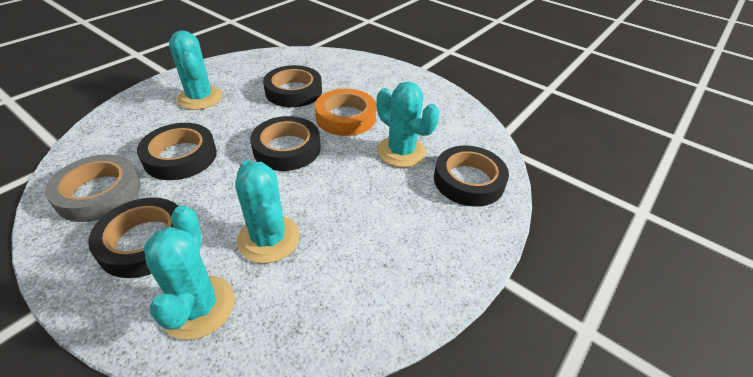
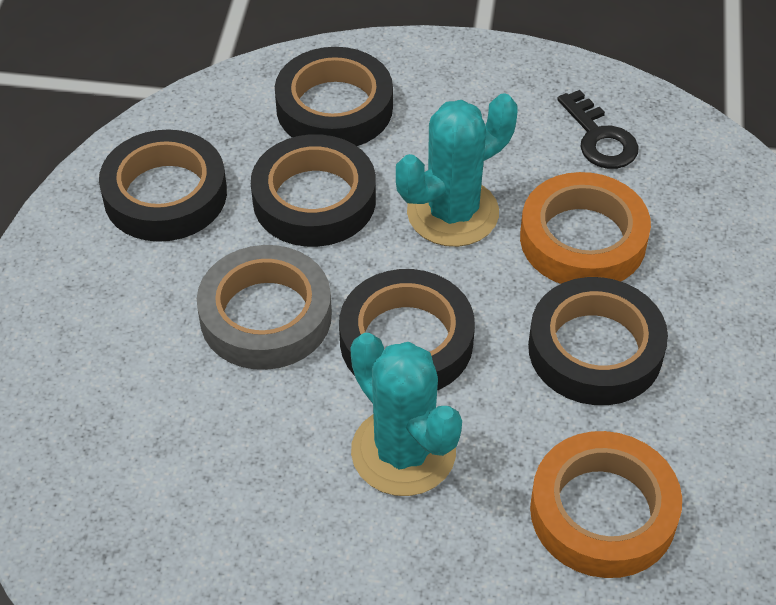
black key: none = 0 -> [557,90,639,169] = 1
orange tape: [315,89,377,136] = 1 -> [520,172,651,284] [530,431,682,578] = 2
turquoise cactus: [144,205,235,340] [169,31,222,110] [235,160,300,263] [376,81,439,167] = 4 -> [350,333,462,496] [396,93,518,247] = 2

